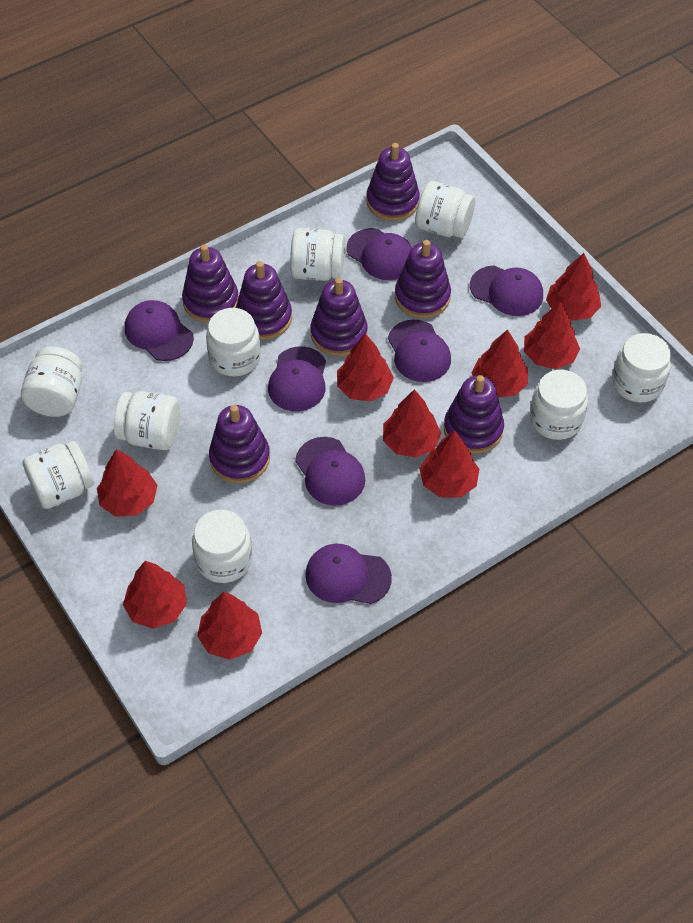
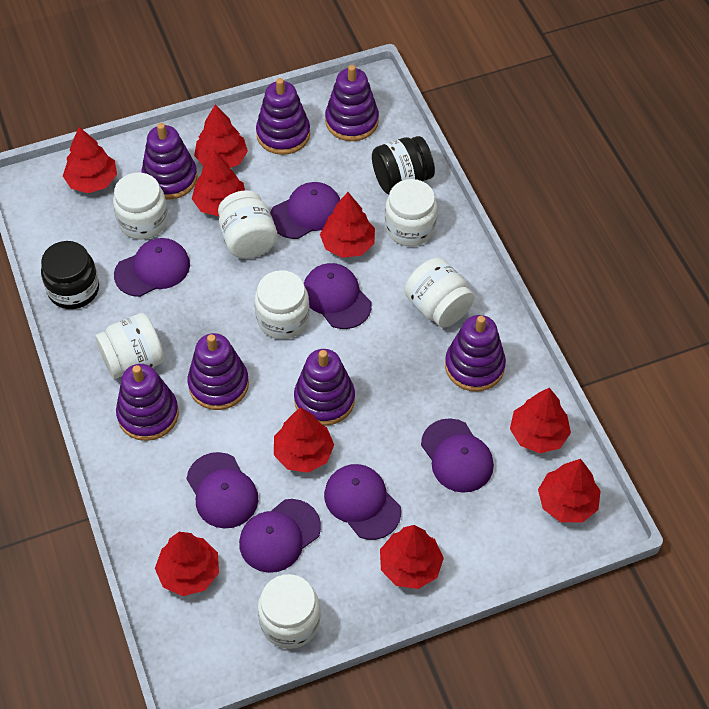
black jar: none = 0 -> [41,241,99,309] [372,136,435,195] = 2
white jar: [21,346,82,417] [23,441,94,509] [114,391,180,450] [192,510,252,583] [206,308,261,376] [290,228,345,281] [415,181,475,238] [530,370,588,440] [612,333,671,402] = 9 -> [95,313,164,379] [113,172,168,240] [218,190,277,259] [255,270,310,339] [258,574,321,649] [385,179,437,246] [405,258,474,328] = 7

